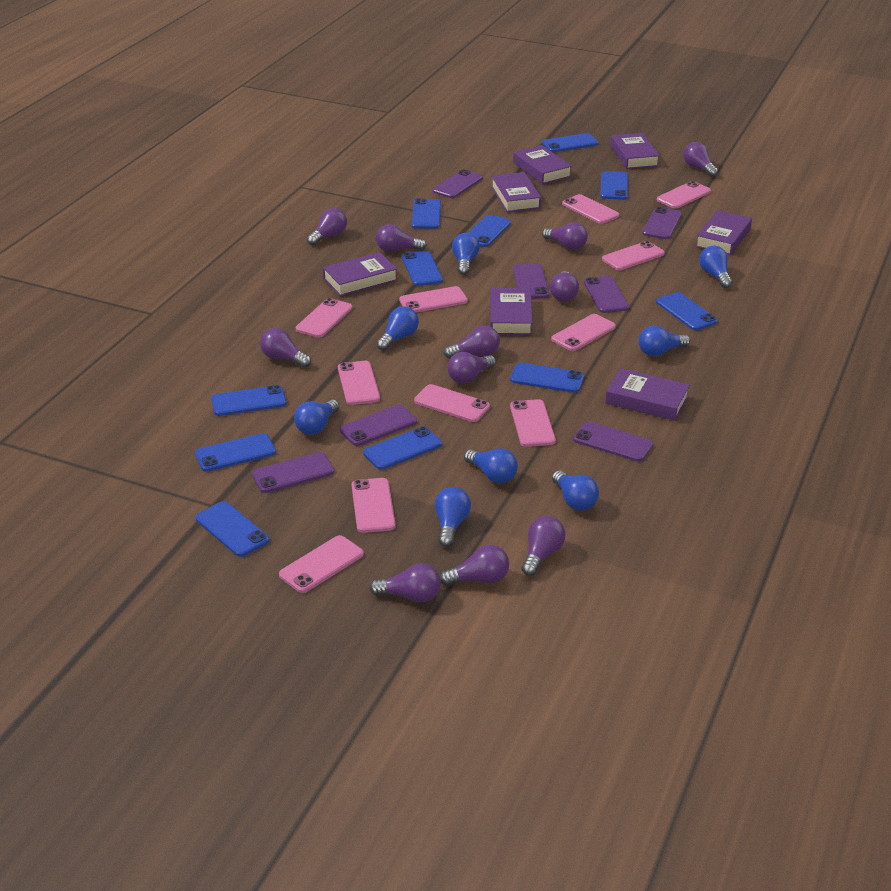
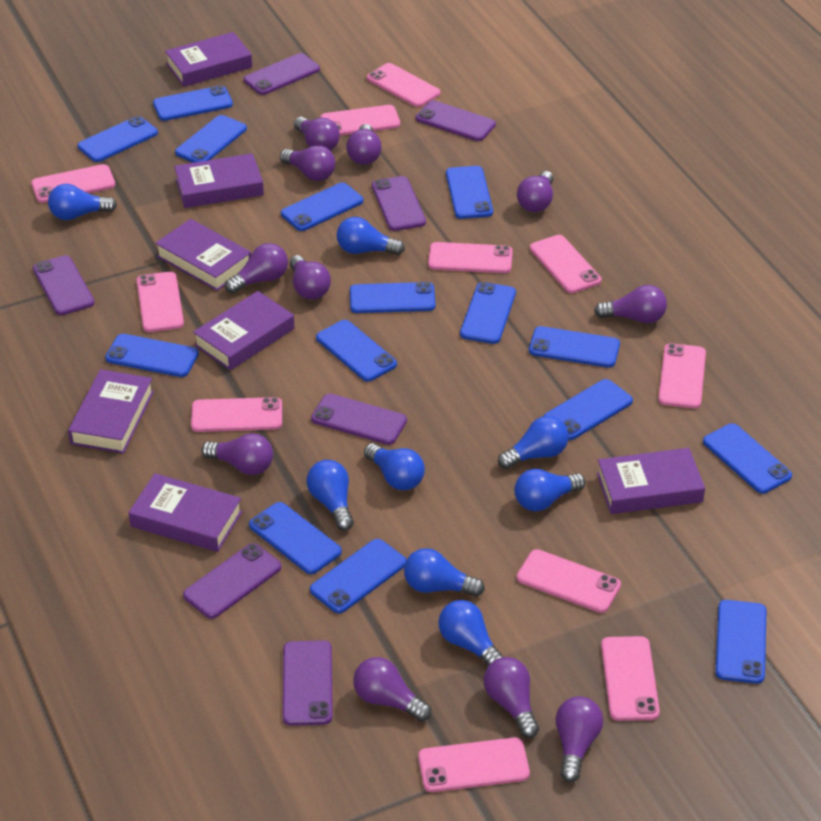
blue phone: [195,433,276,472] [195,501,269,557] [211,385,287,416] [363,427,442,470] [402,251,443,286] [411,198,441,229] [468,215,511,247] [510,362,584,393] [542,133,598,152] [600,171,628,200] [656,292,718,330] = 11 -> [77,116,158,162] [105,334,199,377] [153,85,233,121] [175,115,247,163] [249,502,342,574] [281,182,363,231] [310,539,406,613] [316,320,397,382] [350,282,436,313] [446,166,493,219] [460,282,516,344] [529,326,620,368] [544,379,633,440] [703,423,792,494] [715,600,766,684] = 15

